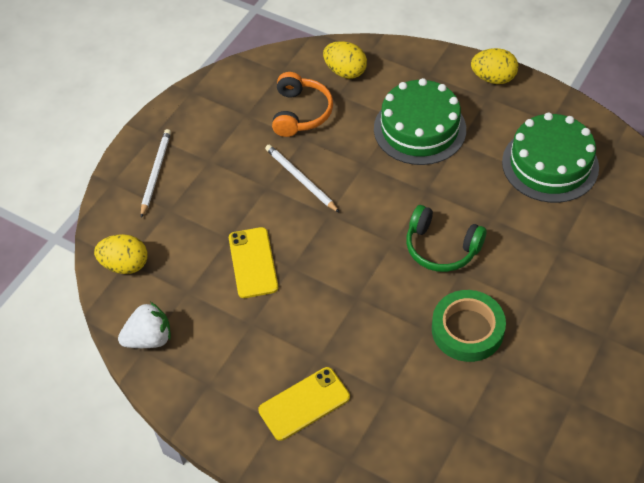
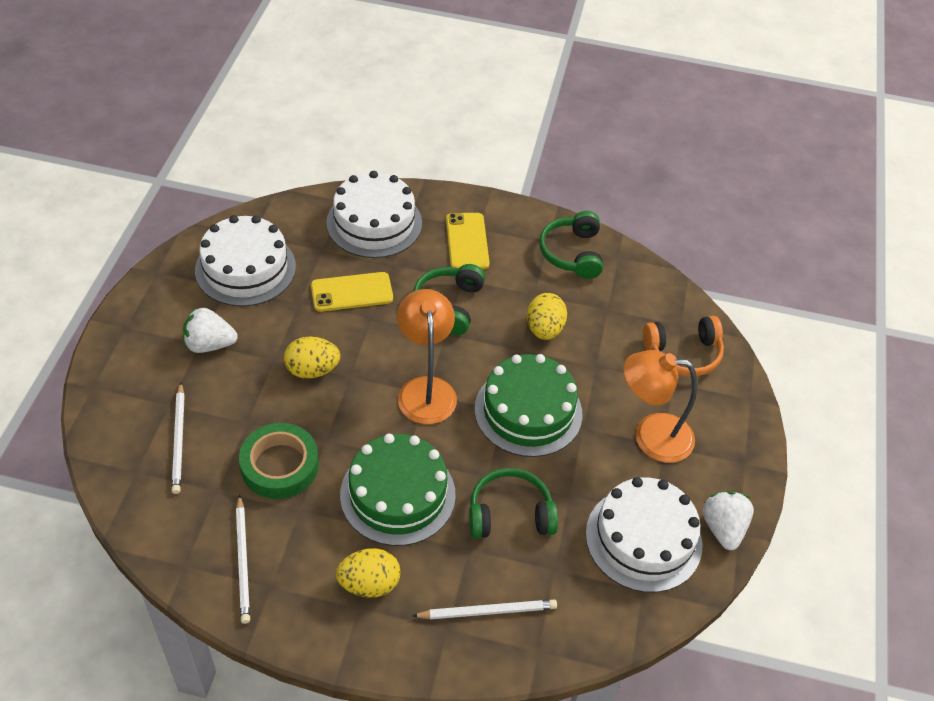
green headphones: [406,205,487,272] = 1 -> [413,264,486,335] [469,468,558,538] [539,211,603,279] = 3
orange lamp: none = 0 -> [397,289,457,424] [623,350,698,463] = 2
white cake: none = 0 -> [195,215,296,307] [326,171,422,258] [586,477,703,593] = 3
white pencil: [141,129,171,218] [265,144,340,213] = 2 -> [172,383,185,494] [236,495,250,624] [412,599,557,619] = 3
white strawberry: [118,302,171,348] = 1 -> [183,307,237,353] [702,491,754,550] = 2

